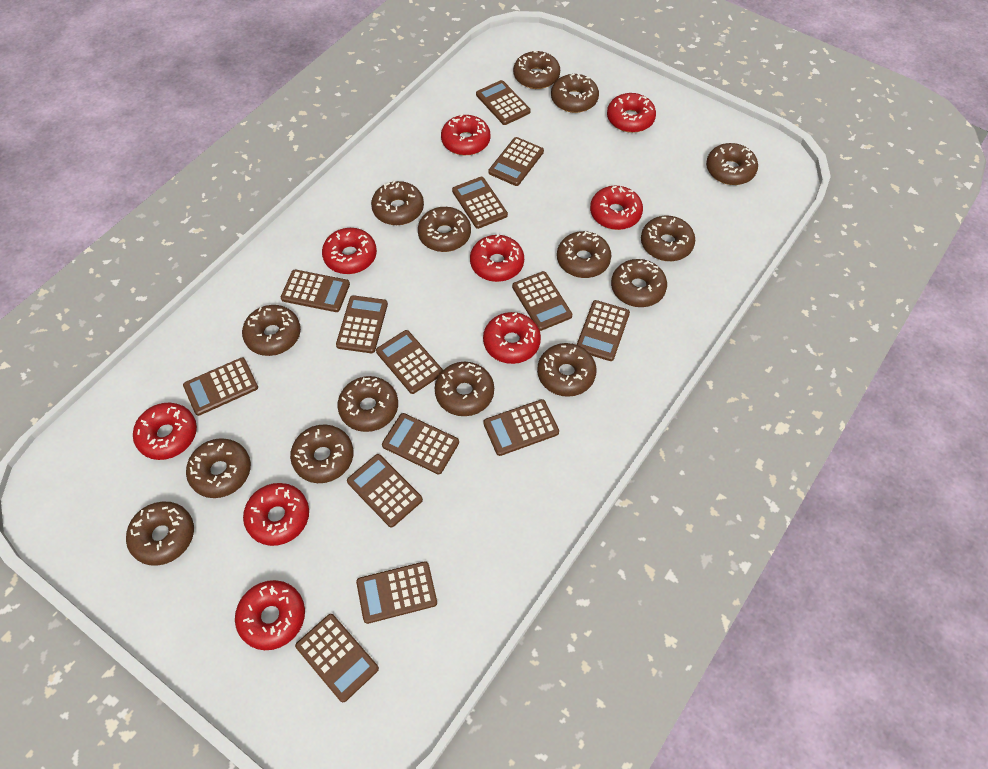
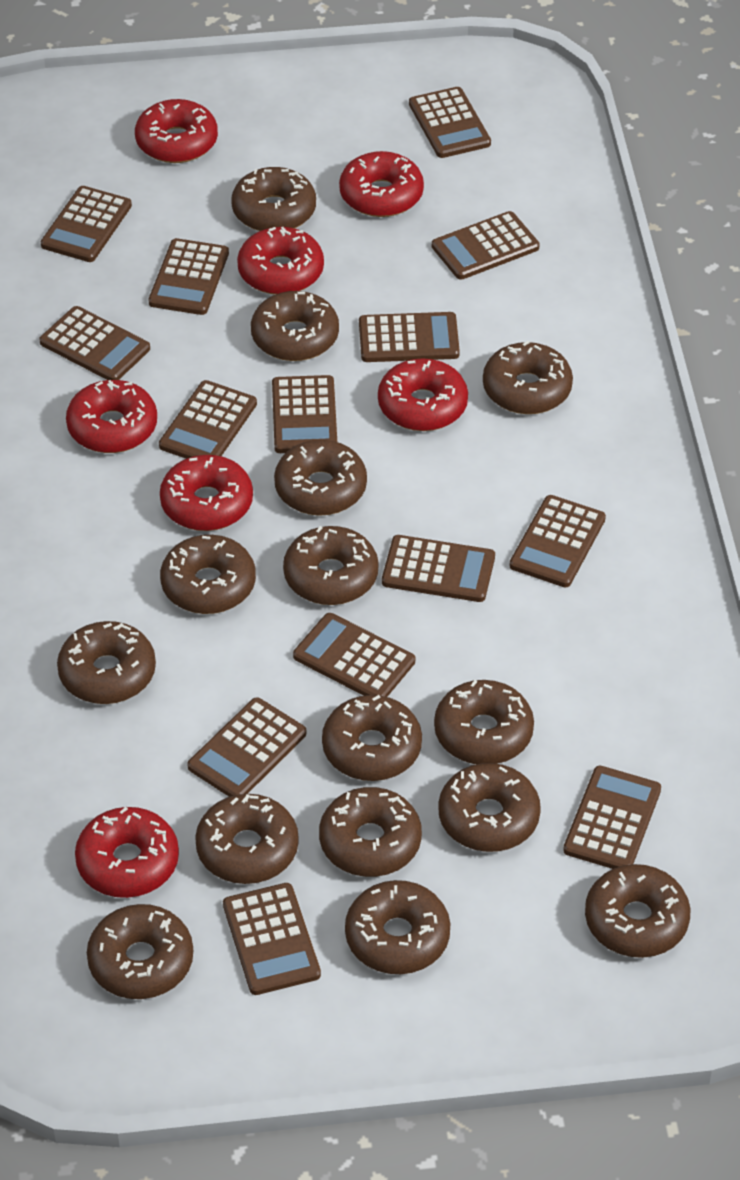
red donut: [133,403,197,460] [235,580,305,650] [243,483,309,546] [322,228,377,274] [441,114,491,155] [470,234,524,282] [483,312,541,364] [590,186,643,230] [607,93,656,133] = 9 -> [66,380,157,453] [75,807,179,898] [135,99,218,163] [160,455,253,531] [237,227,324,295] [339,151,424,217] [378,358,468,431] = 7

